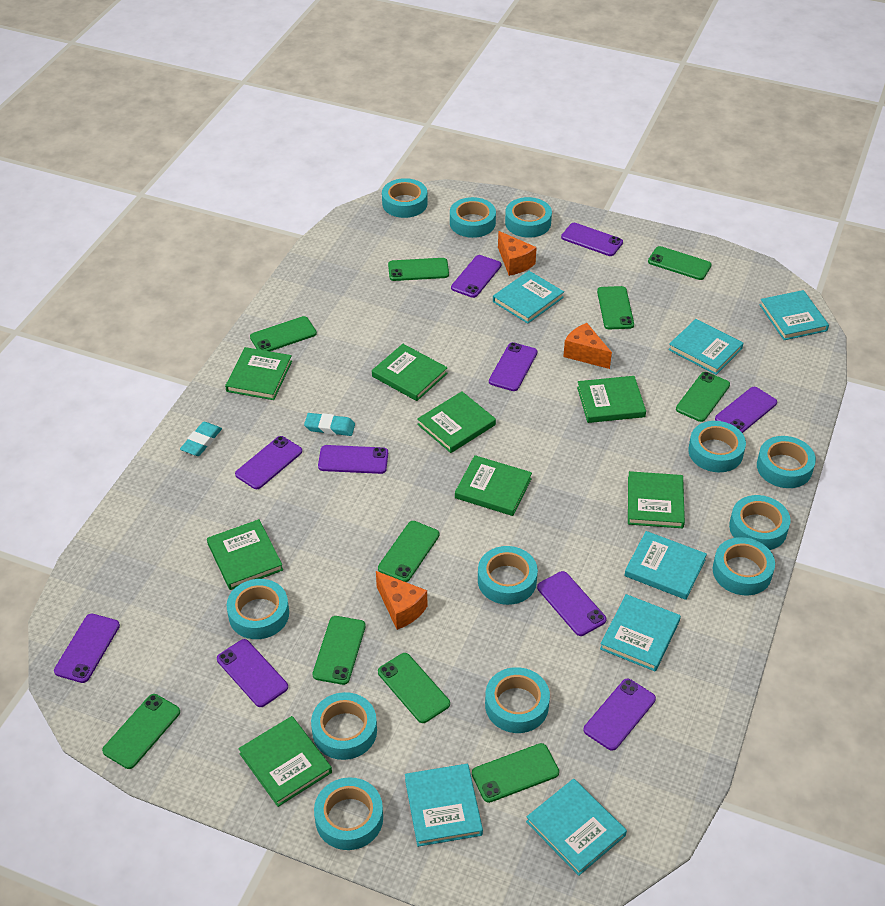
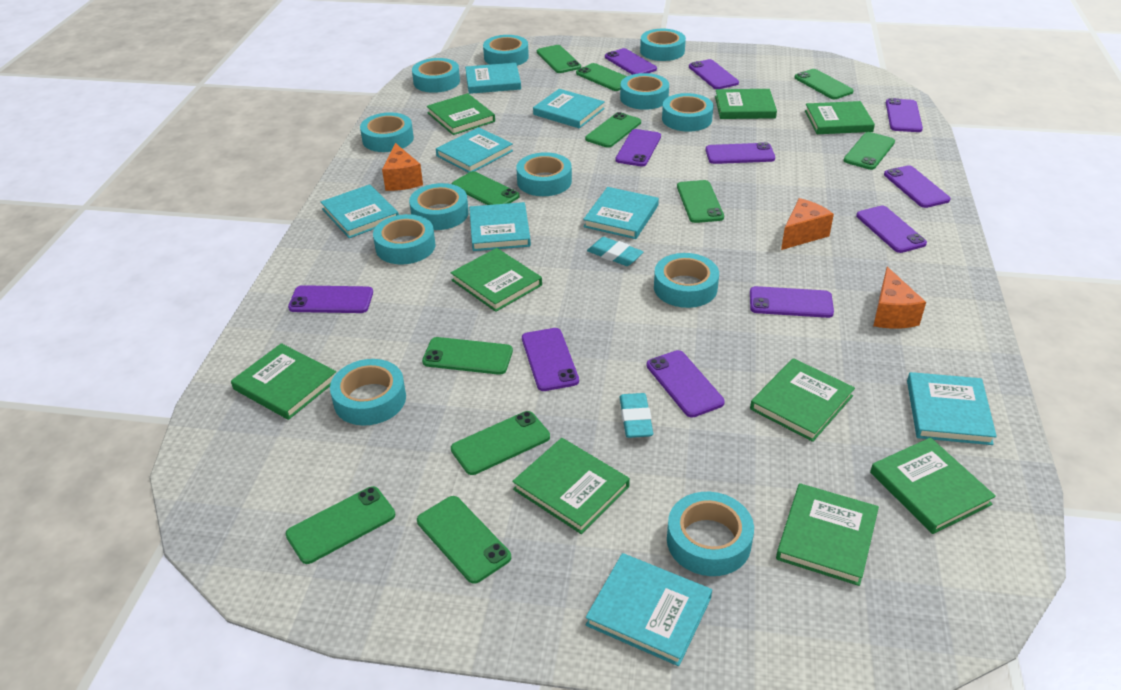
green book: [207,519,283,590] [225,347,292,400] [238,716,332,807] [372,344,448,401] [417,391,496,453] [455,455,532,516] [577,376,646,423] [628,471,685,528] = 8 -> [231,343,336,420] [427,93,495,135] [451,248,542,312] [512,438,630,534] [715,89,777,119] [750,358,855,442] [776,483,879,586] [805,101,875,134] [870,437,996,534] = 9
green phone: [102,694,180,769] [250,316,317,351] [313,616,366,685] [378,521,439,582] [378,653,450,723] [388,258,449,281] [472,743,559,803] [597,286,634,329] [648,246,712,280] [676,372,730,422] = 10 -> [286,486,395,564] [417,496,511,584] [422,337,513,375] [451,411,550,475] [452,171,520,205] [537,45,581,73] [576,63,627,91] [585,112,641,148] [677,180,724,223] [794,69,854,99] [843,132,895,170] = 11
purple phone: [54,614,120,683] [217,639,288,707] [235,436,302,489] [318,445,388,474] [451,255,501,298] [489,342,537,391] [537,571,607,636] [561,223,623,256] [584,679,656,751] [715,387,777,433] = 10 -> [288,285,373,313] [522,328,579,391] [605,48,657,75] [615,129,661,167] [646,350,725,418] [689,59,739,89] [706,142,775,164] [750,286,834,318] [856,206,927,253] [884,165,950,208] [886,98,923,132] = 11
turquoise book: [405,764,483,847] [493,271,564,324] [526,778,627,876] [600,594,681,671] [624,531,707,600] [668,319,743,375] [760,290,829,340] = 7 -> [321,184,399,238] [436,127,513,173] [465,63,521,94] [469,202,531,251] [533,89,605,128] [583,187,659,239] [586,553,712,666] [907,372,997,445] = 8

